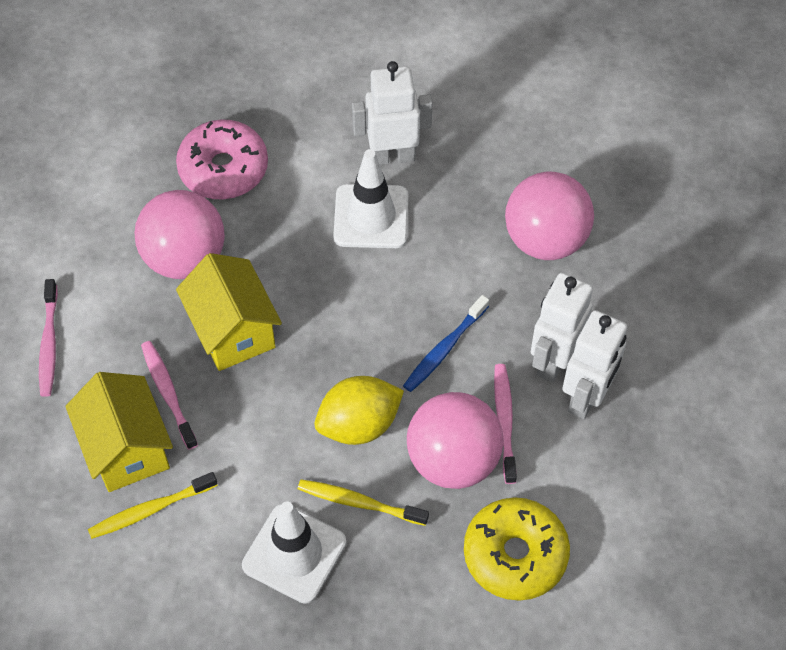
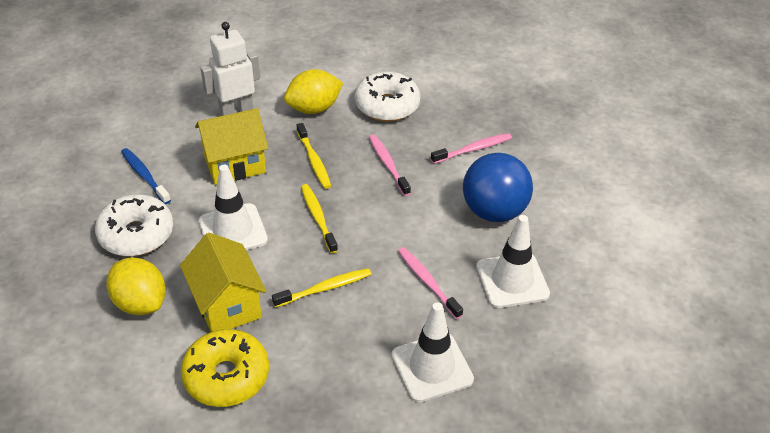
blue ball: none = 0 -> [463,153,533,222] = 1
pink ball: [135,190,225,279] [407,392,503,489] [505,172,594,260] = 3 -> none = 0
pink donut: [176,120,268,199] = 1 -> none = 0
white donut: none = 0 -> [95,195,173,256] [355,72,420,122] = 2
white robot: [352,61,432,165] [531,273,593,382] [562,310,627,419] = 3 -> [201,22,260,116] = 1
white traffic cone: [242,501,346,604] [333,149,408,248] = 2 -> [199,165,268,250] [392,302,474,402] [476,215,550,308] = 3
yellow lemon: [315,376,404,445] = 1 -> [106,257,166,315] [284,69,343,114] = 2
yellow toothbrush: [88,472,218,539] [298,479,429,526] = 2 -> [272,268,372,308] [297,123,331,189] [301,184,338,253] = 3

